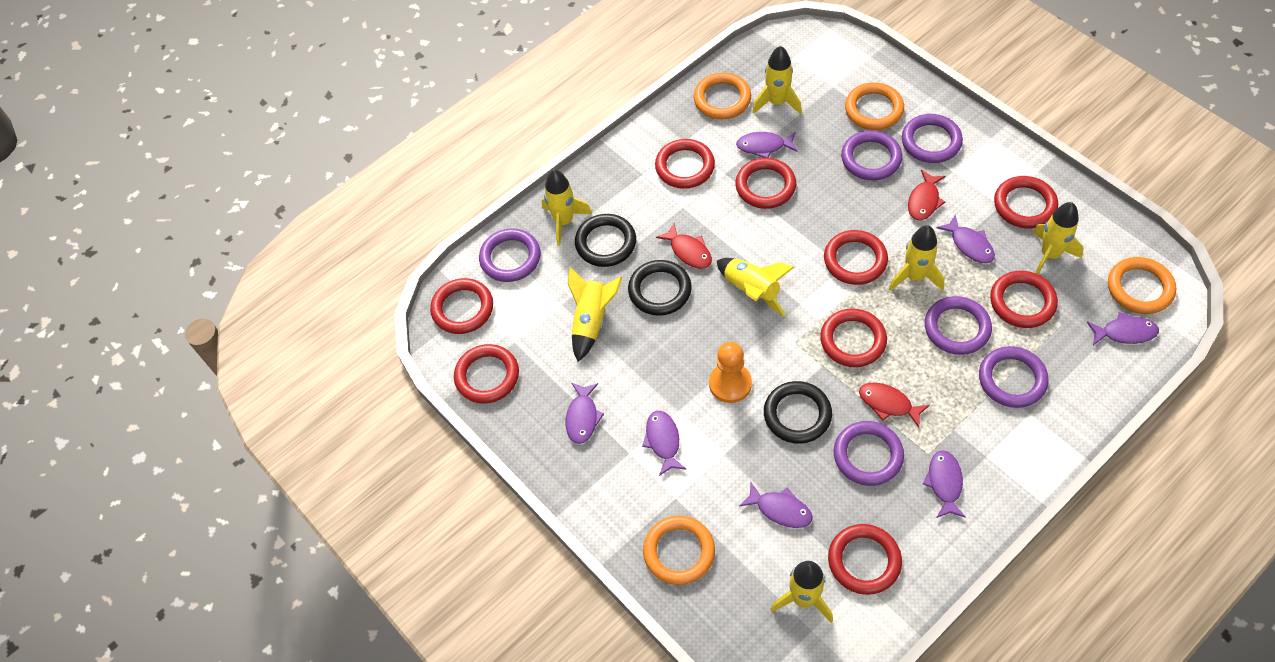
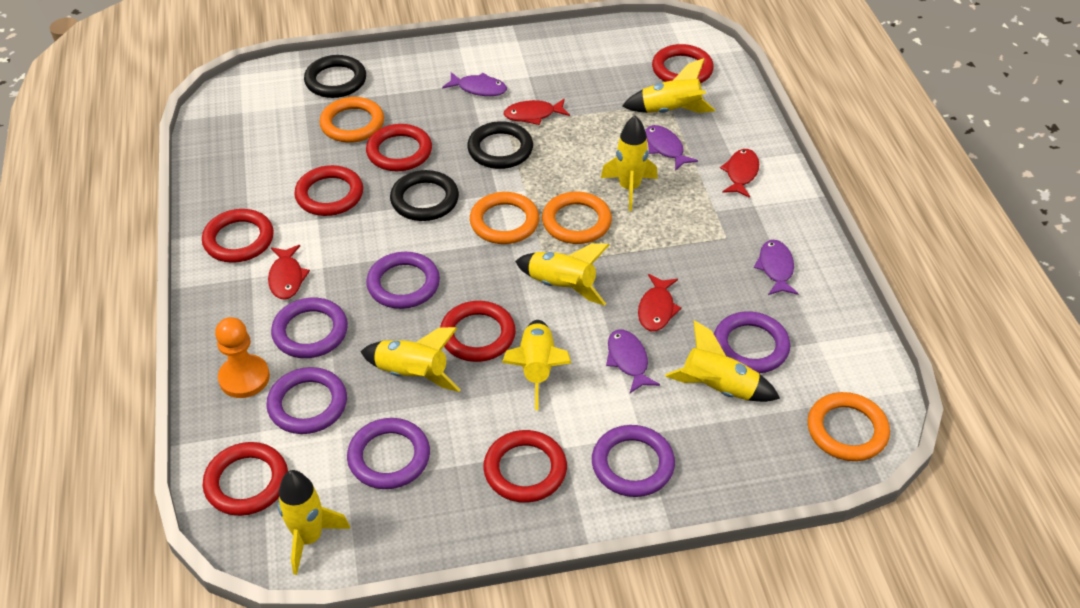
purple fish: [566,383,604,444] [642,411,686,476] [736,132,798,158] [739,483,813,528] [923,450,966,518] [936,214,995,263] [1087,312,1159,345] = 7 -> [442,72,507,96] [606,329,660,393] [645,125,698,171] [754,240,799,295] = 4
red fish: [656,223,712,269] [859,383,930,428] [908,170,946,221] = 3 -> [268,245,310,300] [504,98,570,125] [638,274,682,331] [720,149,759,198] = 4
red ring: [430,278,493,334] [454,344,519,404] [655,139,715,189] [735,158,796,209] [820,308,887,367] [824,230,888,285] [828,524,902,595] [990,271,1058,328] [994,176,1058,228] = 9 -> [202,209,274,263] [203,442,288,516] [294,165,363,216] [366,124,432,171] [440,301,516,362] [483,430,567,503] [652,44,714,83] = 7

